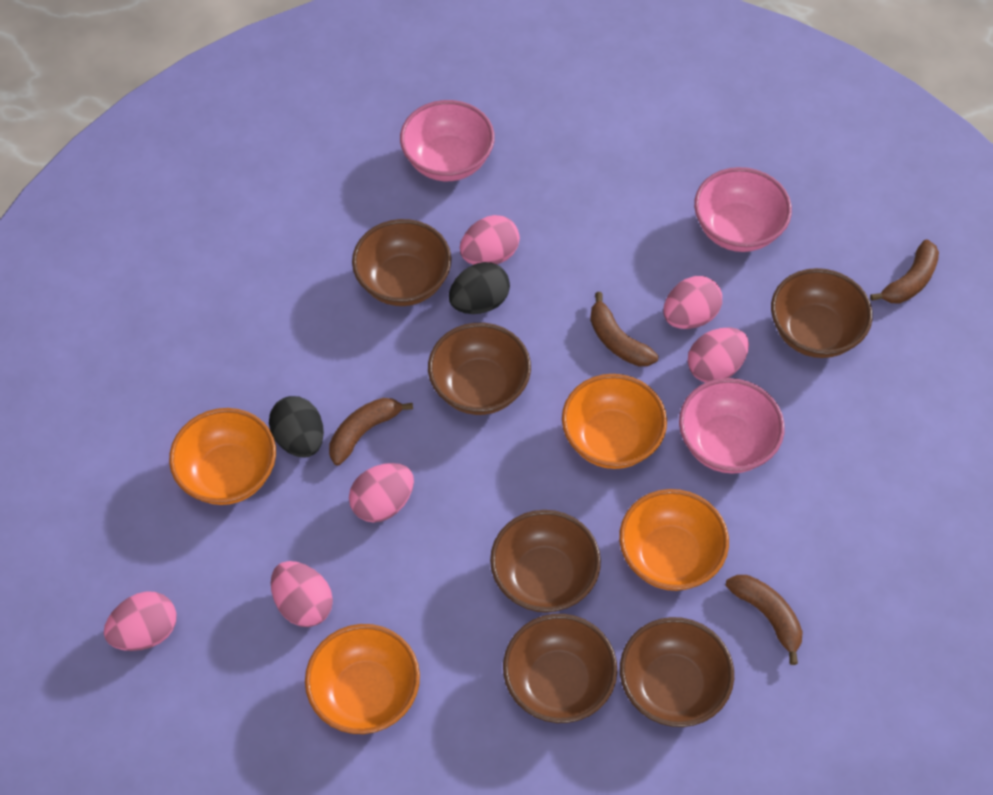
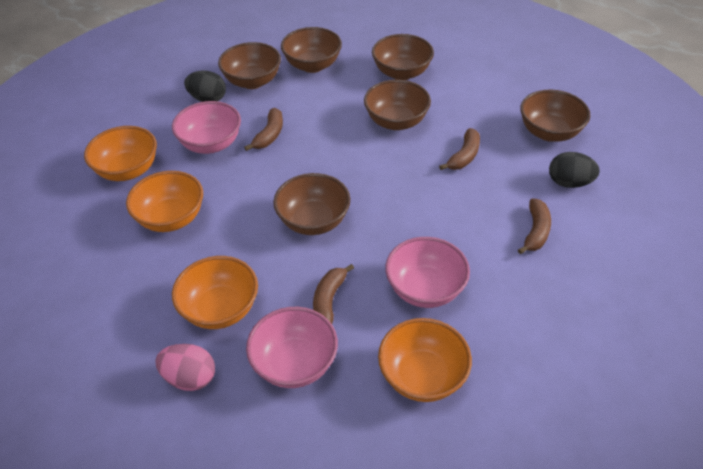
pink egg: [104,591,177,651] [271,561,333,627] [349,463,414,523] [460,215,520,265] [663,276,722,329] [688,327,749,383] = 6 -> [155,344,215,391] = 1

